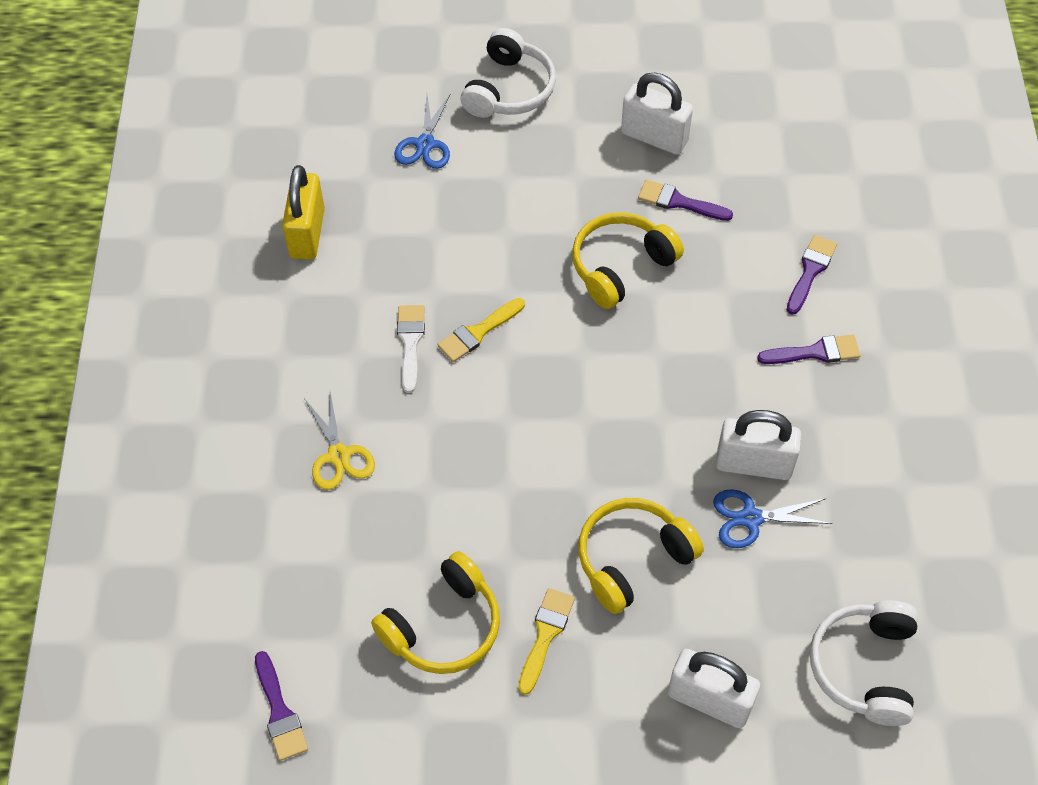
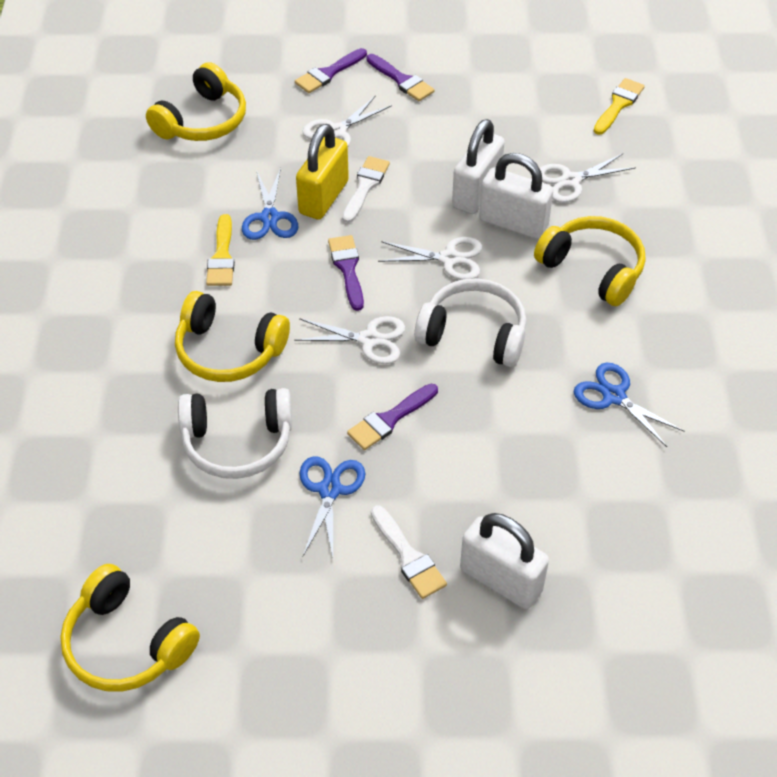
blue scissors: [394,93,451,169] [713,489,832,548] = 2 -> [242,168,298,240] [299,456,365,557] [574,363,685,447] = 3
white brush: [397,305,425,393] = 1 -> [342,156,390,223] [371,505,447,599] = 2
white scissors: none = 0 -> [294,316,405,364] [302,95,392,146] [378,237,482,280] [539,154,636,203] = 4
yellow headphones: [371,551,500,674] [572,212,684,309] [578,498,704,614] = 3 -> [60,564,200,692] [146,62,246,141] [175,291,290,382] [534,216,645,306] = 4
yellow scissors: [304,392,375,490] = 1 -> none = 0

